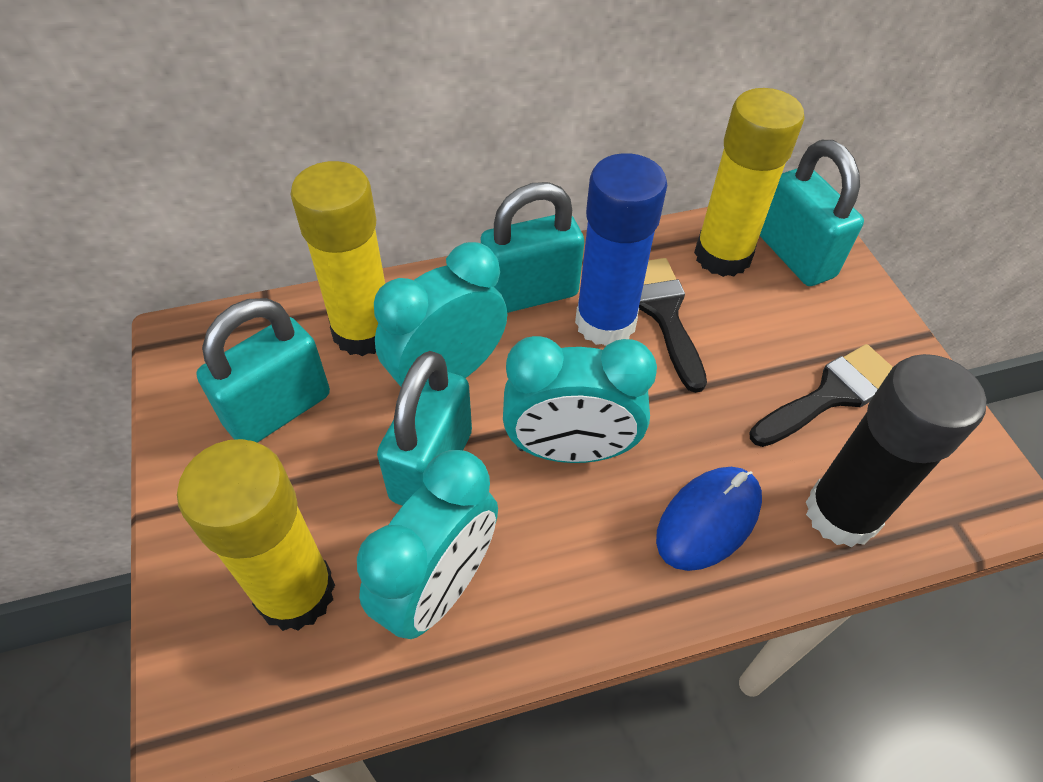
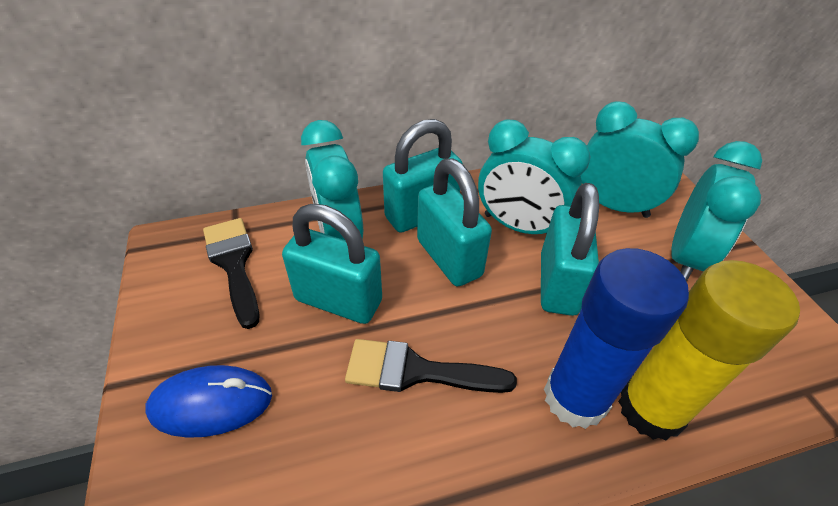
black glue stick: [806,354,986,548] = 1 -> none = 0
turquoise clock: [357,450,498,639] [374,242,507,386] [503,336,657,463] = 3 -> [301,120,363,240] [478,119,590,234] [581,101,699,218] [672,141,762,282] = 4
yellow glue stick: [177,439,335,631] [290,161,385,356] [694,88,805,277] = 3 -> [618,260,800,441] = 1

